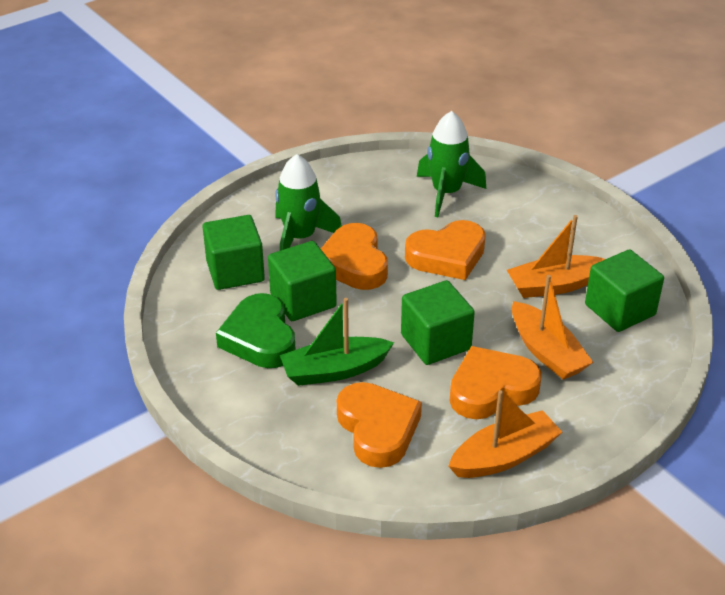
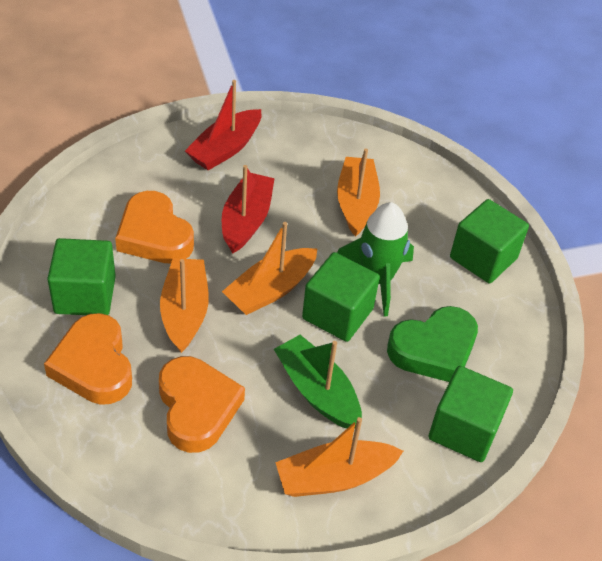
green rocket: [275,154,342,251] [417,111,486,217] = 2 -> [337,202,414,316] = 1
orange boat: [448,390,562,478] [507,215,605,298] [512,275,593,380] = 3 -> [160,258,209,353] [222,222,317,315] [275,417,403,497] [337,148,380,237] = 4
orange heart: [321,223,388,290] [337,382,422,468] [405,220,486,280] [450,346,542,419] = 4 -> [44,313,132,405] [115,191,194,263] [159,356,245,453] = 3
red boat: none = 0 -> [185,80,261,170] [222,165,275,254] = 2

